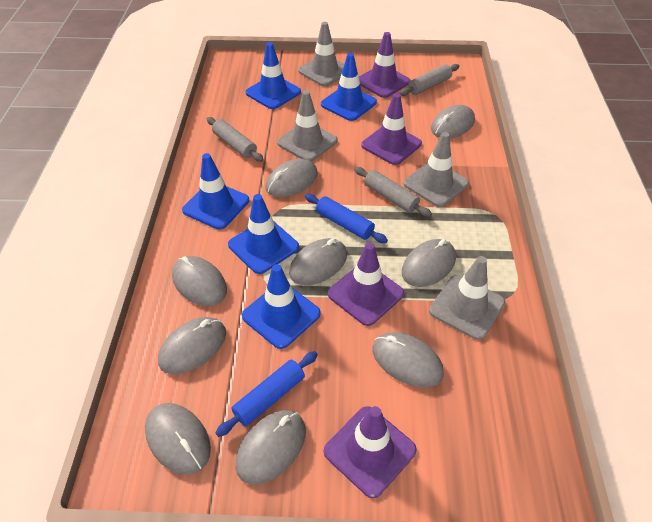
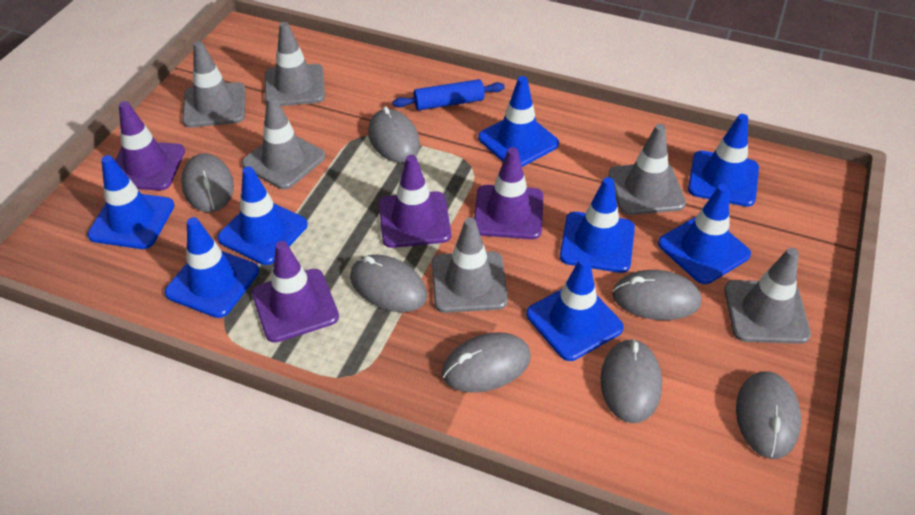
blue rolling pin: [216,351,318,437] [305,194,388,243] = 2 -> [393,79,505,110] = 1
blue traffic cone: [182,153,249,230] [228,194,299,274] [242,264,321,349] [246,42,301,109] [321,53,377,121] = 5 -> [87,155,174,249] [165,217,259,318] [217,167,308,265] [478,76,559,167] [526,257,624,361] [560,177,635,273] [658,184,751,284] [688,114,759,207] = 8
grey mouse: [145,403,211,475] [158,317,226,374] [172,256,227,306] [236,410,306,485] [266,159,318,197] [289,238,347,285] [373,332,444,388] [402,239,456,287] [431,105,475,138] = 9 -> [181,153,234,212] [350,255,427,312] [368,106,420,163] [442,332,531,393] [601,338,662,423] [612,270,701,320] [736,371,801,459] = 7
grey rolling pin: [207,117,264,162] [354,167,432,217] [400,64,459,96] = 3 -> none = 0
grey traffic cone: [277,91,338,162] [298,22,344,87] [404,132,469,207] [429,256,505,340] = 4 -> [182,41,245,127] [242,95,325,189] [265,22,325,106] [432,217,508,313] [608,124,686,215] [724,248,811,344] = 6

